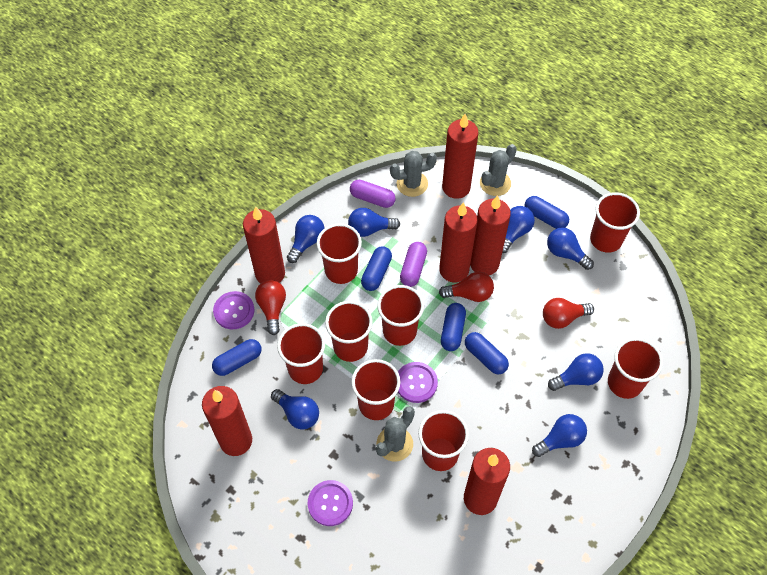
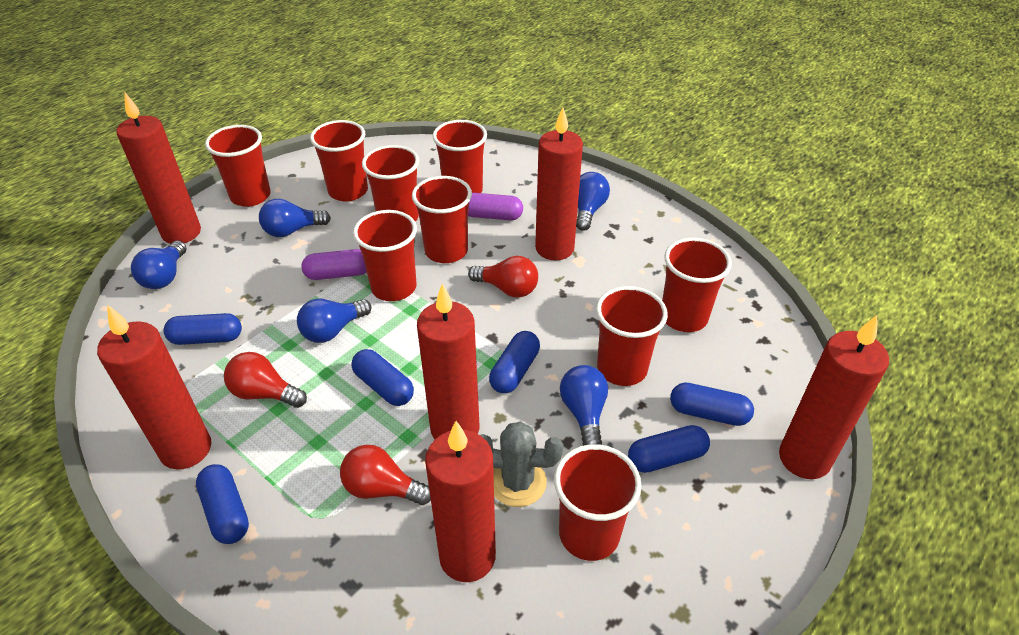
blue capsule: [212,339,262,376] [361,246,392,291] [441,303,466,351] [465,332,509,374] [524,196,569,229] = 5 -> [163,313,242,345] [196,464,249,544] [351,349,414,406] [489,331,540,393] [628,425,710,473] [670,383,754,426] = 6
blue light bulb: [271,389,319,429] [287,215,324,263] [348,208,400,237] [502,206,535,253] [532,414,587,457] [547,227,594,270] [548,353,604,391] = 7 -> [131,240,186,289] [259,199,331,237] [297,299,371,343] [560,365,608,446] [576,172,610,231] = 5
grey cactus: [376,406,415,461] [390,151,437,197] [480,144,517,196] = 3 -> [481,422,564,507] = 1
purple button: [213,291,254,329] [308,480,353,526] [398,362,438,403] = 3 -> none = 0
red cup: [277,323,325,384] [317,223,362,284] [325,301,373,362] [351,359,400,420] [377,285,424,346] [418,410,469,471] [590,192,640,253] [608,338,663,399] = 8 -> [205,125,271,207] [310,120,368,201] [353,210,417,301] [362,145,419,222] [412,176,472,263] [433,120,487,193] [554,444,642,561] [596,286,668,386] [662,238,732,332] = 9

